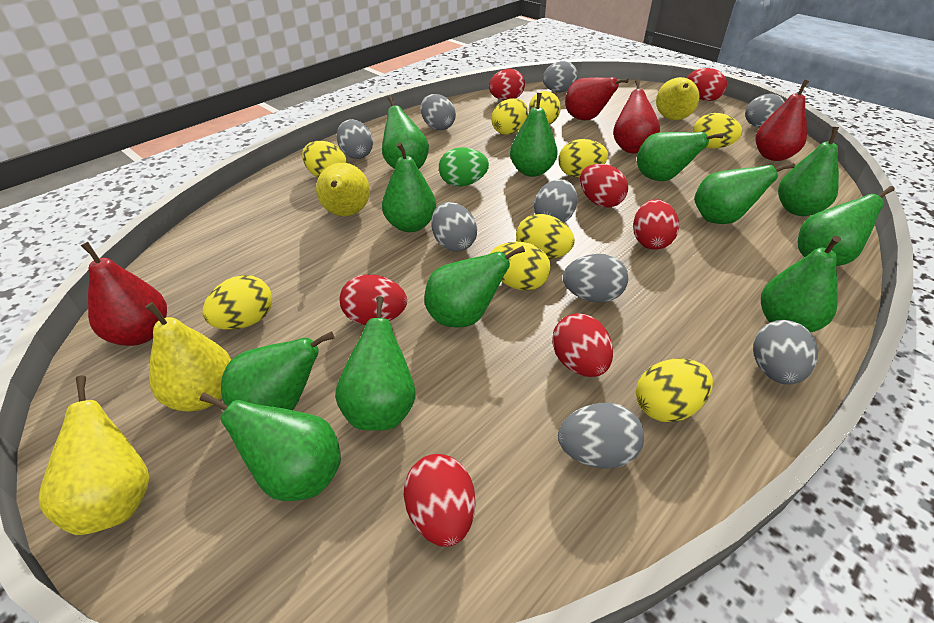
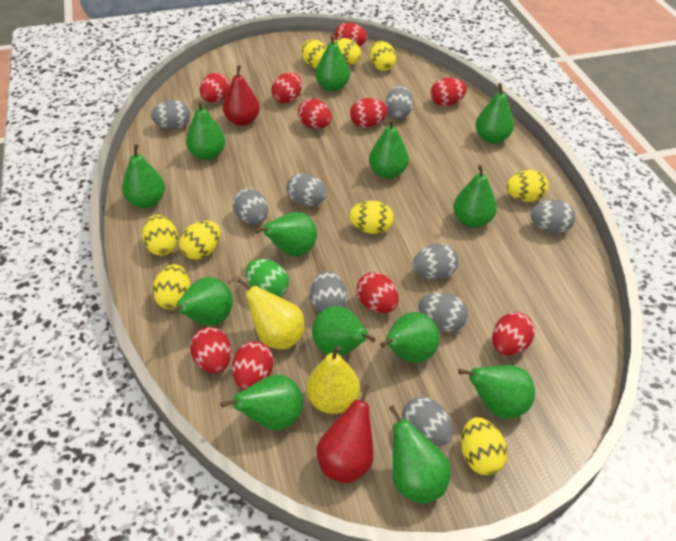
green pear: [200,392,341,501] [221,331,334,410] [335,296,416,430] [382,96,429,169] [382,142,436,232] [424,246,525,328] [510,93,558,177] [637,132,723,181] [694,163,795,224] [761,236,841,333] [778,127,839,216] [798,186,895,266] = 12 -> [122,144,165,208] [169,277,233,326] [186,100,226,160] [220,375,303,430] [255,212,317,257] [312,306,375,356] [315,35,350,92] [369,118,409,179] [380,312,440,363] [389,405,451,504] [453,165,497,228] [458,365,535,419] [475,83,514,144] = 13
red egg: [340,275,407,325] [404,454,475,547] [489,69,525,100] [552,313,613,377] [580,164,628,207] [633,199,679,250] [687,68,727,101] = 7 -> [190,327,231,373] [200,73,230,103] [232,341,273,390] [271,72,302,104] [298,99,332,129] [335,23,367,47] [350,98,388,128] [356,272,399,313] [430,78,467,106] [492,312,535,355] = 10
red pear: [81,242,167,346] [565,77,629,120] [613,80,660,153] [755,80,809,161] = 4 -> [223,65,260,126] [317,384,373,483] = 2
yellow pear: [38,375,150,535] [145,302,231,412] [316,163,370,216] [656,77,700,120] = 4 -> [237,278,305,349] [306,346,360,414] = 2

